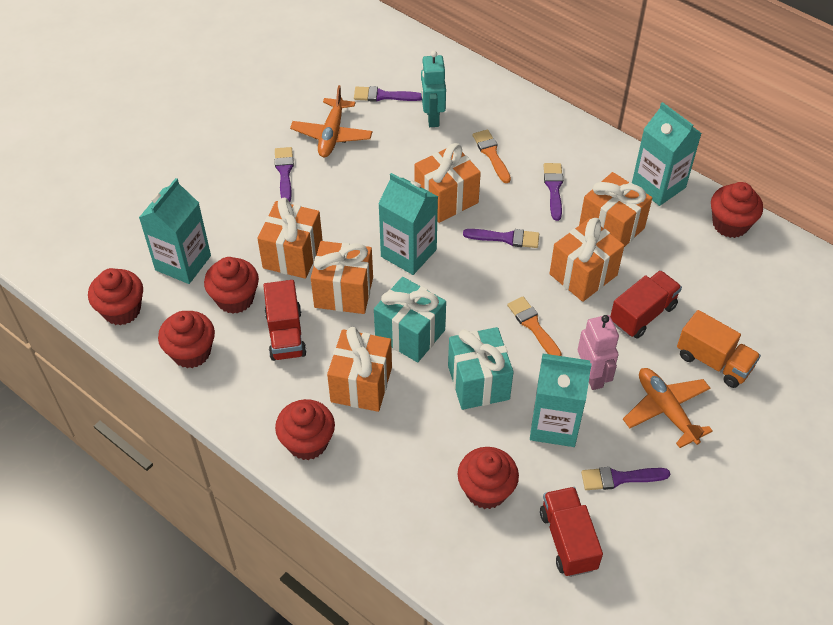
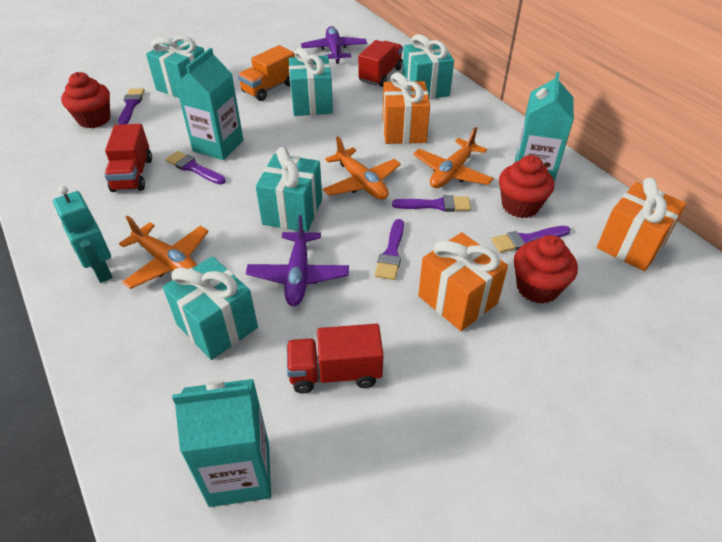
orange brush: [472,129,511,183] [507,297,562,356] = 2 -> none = 0
orange gift: [257,198,323,279] [311,241,373,314] [327,327,392,412] [415,143,481,223] [550,218,624,302] [579,172,652,247] = 6 -> [382,72,430,144] [418,232,508,331] [597,178,686,271] = 3
orange plane: [290,85,372,157] [623,368,713,448] = 2 -> [119,215,209,289] [323,136,401,200] [413,127,494,188] = 3
pink robot: [578,315,619,390] = 1 -> none = 0
purple plane: none = 0 -> [246,215,349,306] [301,26,367,64] = 2
red cupcake: [88,268,143,325] [158,311,215,368] [204,257,259,314] [275,399,335,460] [458,447,519,509] [711,182,763,238] = 6 -> [61,72,110,128] [499,155,554,218] [514,235,578,304] = 3
turquoise carton: [139,178,211,284] [378,173,438,275] [530,354,592,447] [632,102,702,206] = 4 -> [172,379,271,507] [175,48,243,160] [515,72,574,182] = 3
turquoise gift: [374,277,446,362] [448,327,514,410] = 2 -> [146,36,204,98] [163,256,258,360] [256,147,322,232] [289,48,333,116] [402,34,454,99] = 5

